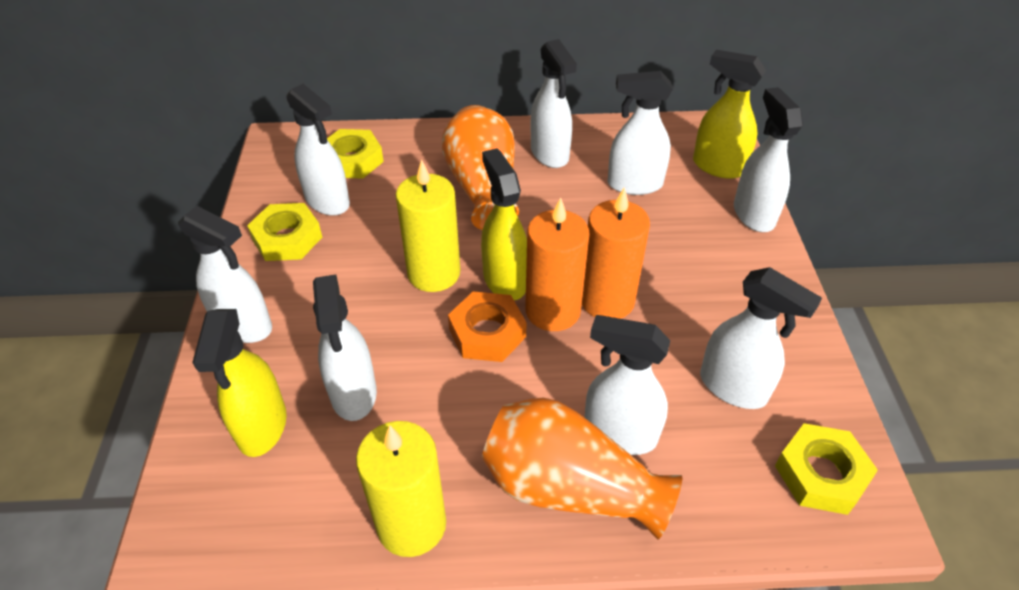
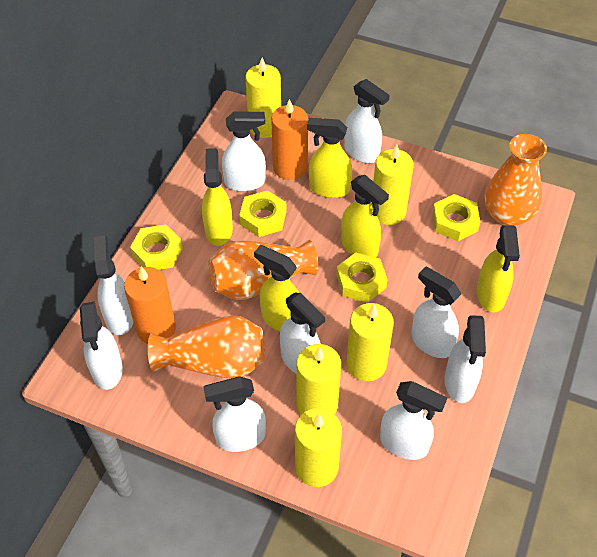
orange nut: [448,291,527,362] = 1 -> none = 0
orange vase: [442,105,519,230] [482,398,682,540] = 2 -> [148,315,265,378] [208,240,318,300] [485,134,547,226] = 3
white spray bottle: [178,206,272,343] [286,84,350,216] [313,274,377,421] [531,39,577,168] [585,315,671,455] [607,71,673,195] [700,267,822,409] [734,87,803,232] = 8 -> [80,302,123,390] [94,236,134,335] [203,376,266,452] [222,111,266,192] [280,292,325,373] [344,79,390,163] [380,381,448,460] [411,267,461,358] [444,315,486,403] = 9
yellow candle: [356,421,446,557] [396,159,460,292] = 2 -> [245,57,281,138] [295,408,342,487] [296,344,341,415] [346,303,394,381] [371,145,414,225] = 5
yellow nut: [247,203,322,261] [327,129,384,179] [775,423,878,515] = 3 -> [130,224,183,270] [239,190,287,237] [336,253,388,303] [432,194,480,241] = 4
yellow spray bottle: [192,309,287,457] [481,149,527,300] [693,50,766,179] = 3 -> [202,148,233,246] [254,245,299,331] [307,118,352,198] [341,175,389,258] [476,225,520,313] = 5

